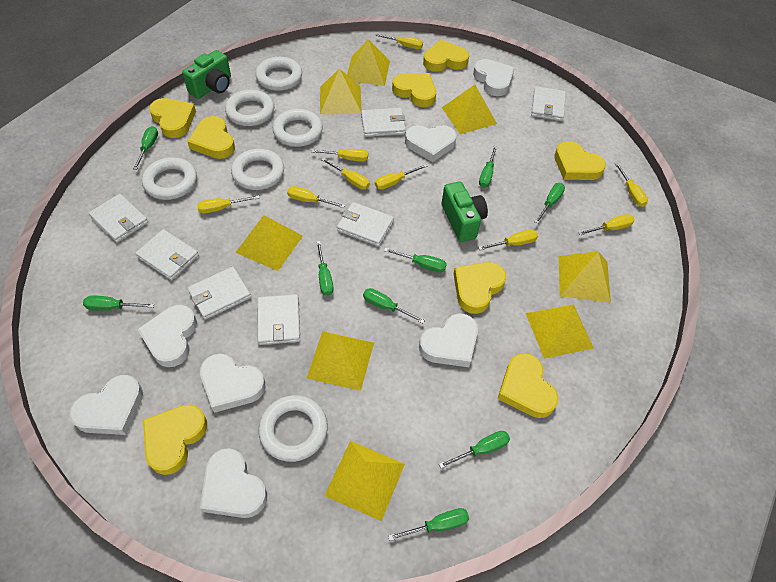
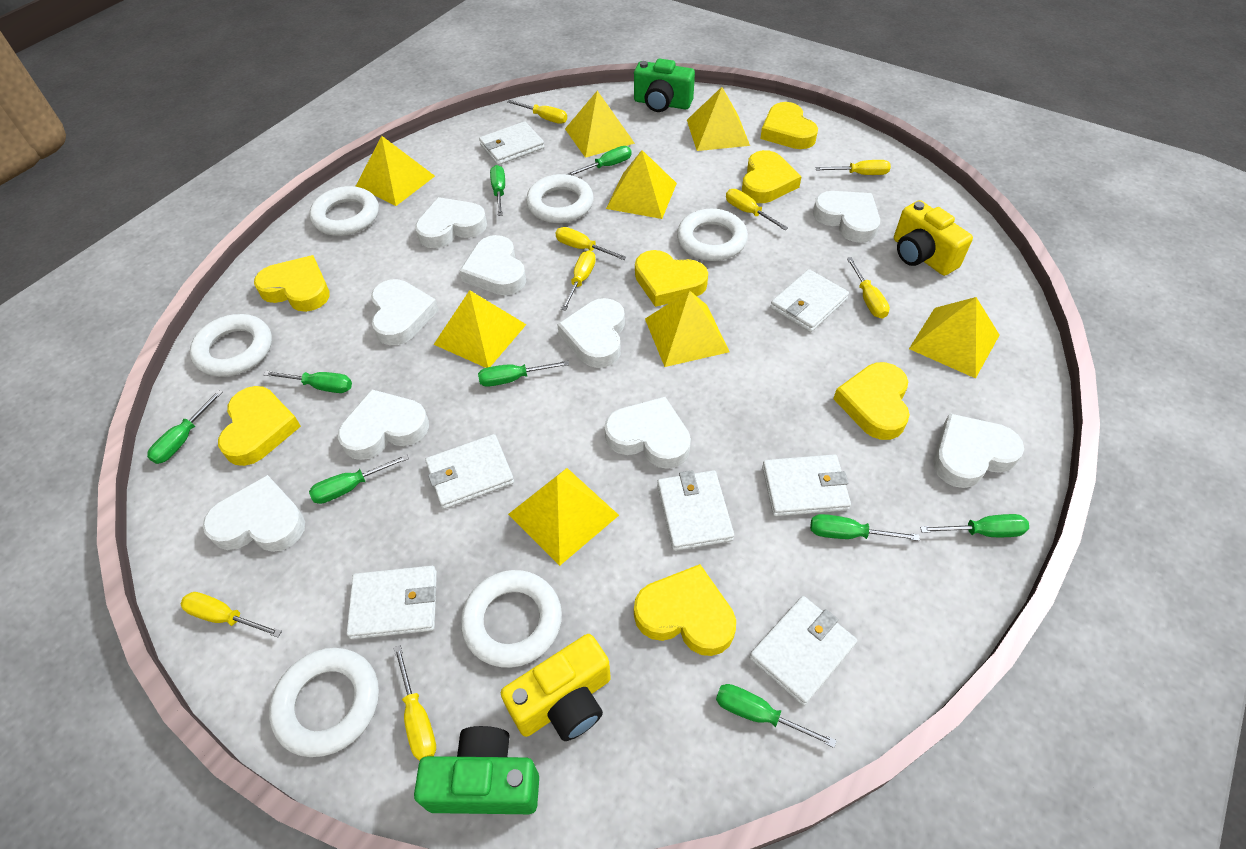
white heart: [69,375,143,435] [137,305,197,367] [200,354,266,413] [200,448,267,518] [405,125,457,162] [419,313,478,367] [473,59,515,96] = 7 -> [203,475,305,552] [338,389,429,460] [371,279,439,345] [415,197,487,248] [460,235,526,295] [557,298,625,368] [604,397,691,469] [813,191,880,243] [933,413,1024,488] = 9
yellow camera: none = 0 -> [501,634,611,741] [894,200,973,276] = 2
yellow heart: [143,404,207,475] [149,98,196,138] [187,116,235,159] [392,73,436,107] [423,40,469,72] [454,262,506,314] [498,353,559,418] [554,141,606,180] = 8 -> [218,386,301,466] [254,255,330,312] [634,564,736,656] [635,250,708,307] [742,150,802,203] [760,102,818,149] [833,362,910,440] = 7
yellow screwdriver: [197,195,260,213] [287,186,345,208] [311,149,368,162] [322,158,370,189] [375,34,423,49] [375,164,427,190] [478,230,538,250] [578,214,635,235] [615,162,648,207] = 9 -> [181,592,282,637] [393,645,436,761] [507,100,567,124] [555,227,627,260] [561,250,596,311] [726,189,788,230] [815,160,891,175] [846,257,890,319] = 8

